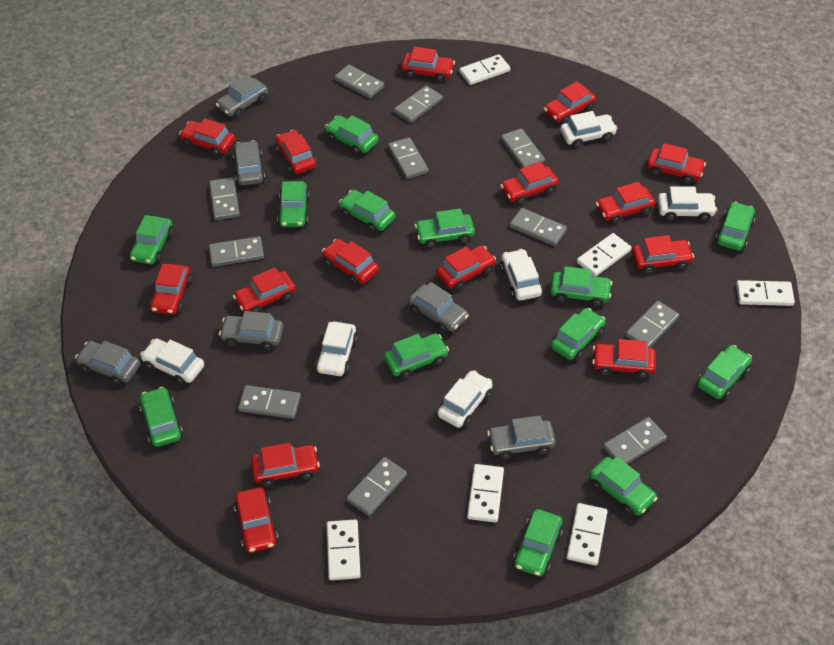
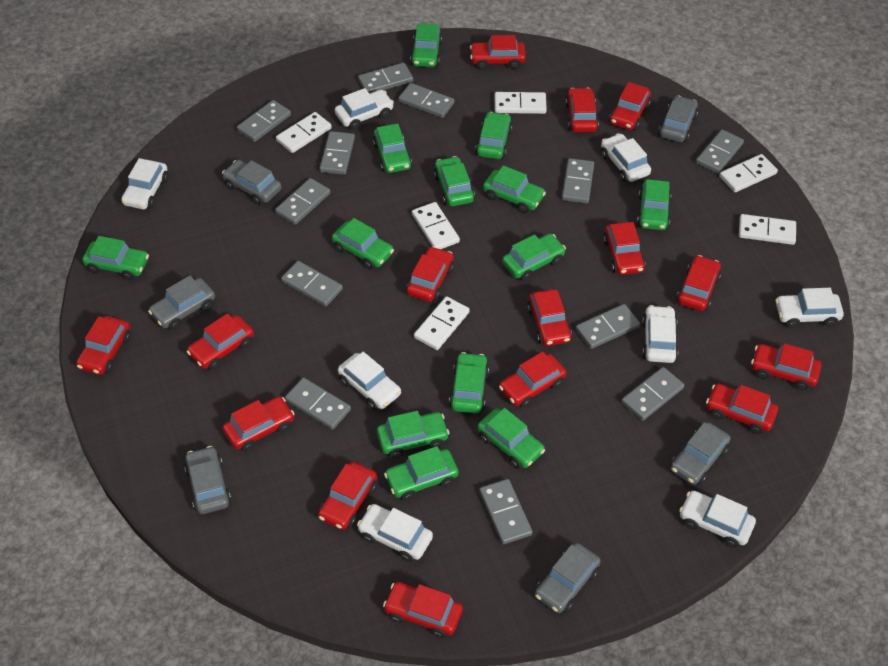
grey domino: [209,177,240,220] [209,236,264,267] [238,385,301,419] [334,65,384,99] [347,457,407,516] [388,137,429,179] [394,86,443,123] [501,129,545,168] [510,208,567,246] [603,417,667,464] [625,301,679,348] = 11 -> [237,100,291,142] [275,178,330,225] [281,261,343,307] [285,378,351,430] [320,131,355,175] [358,63,413,94] [399,83,454,118] [479,479,533,544] [562,158,594,203] [576,304,640,349] [621,367,685,421] [696,130,744,174] = 12
white car: [140,338,204,385] [316,322,358,376] [438,370,492,428] [500,249,543,300] [560,111,618,148] [658,186,717,221] = 6 -> [121,158,168,209] [335,88,394,130] [338,352,401,410] [357,504,433,562] [601,133,651,182] [642,305,678,363] [679,491,756,548] [775,288,844,328] = 8

